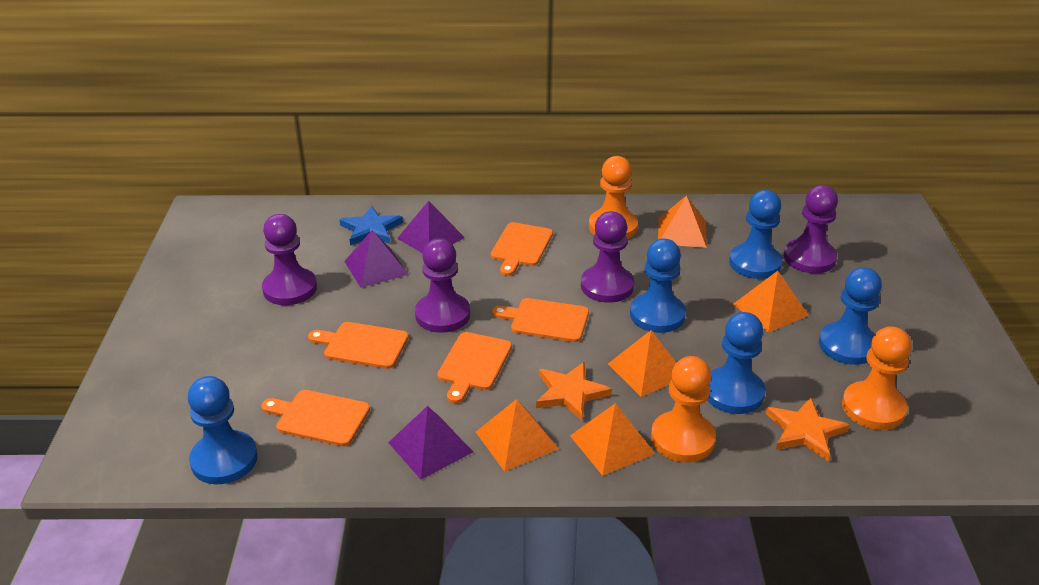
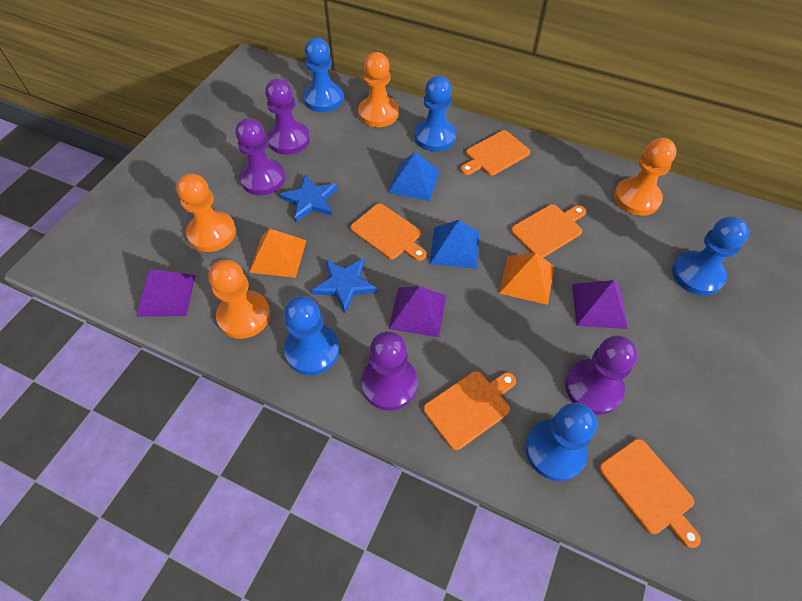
blue pyramid: none = 0 -> [388,152,440,201] [430,220,479,269] = 2
blue star: [339,206,403,246] = 1 -> [279,174,338,222] [312,258,378,313] = 2
orange pawn: [589,156,638,239] [651,356,716,462] [842,326,912,430] = 3 -> [176,173,236,252] [208,260,270,339] [358,52,399,127] [614,138,677,216] = 4
orange pyramid: [476,399,559,471] [570,403,655,476] [608,330,676,397] [658,195,707,248] [733,271,809,333] = 5 -> [249,229,307,278] [499,253,554,305] = 2
orange star: [536,362,612,421] [766,397,849,461] = 2 -> none = 0

